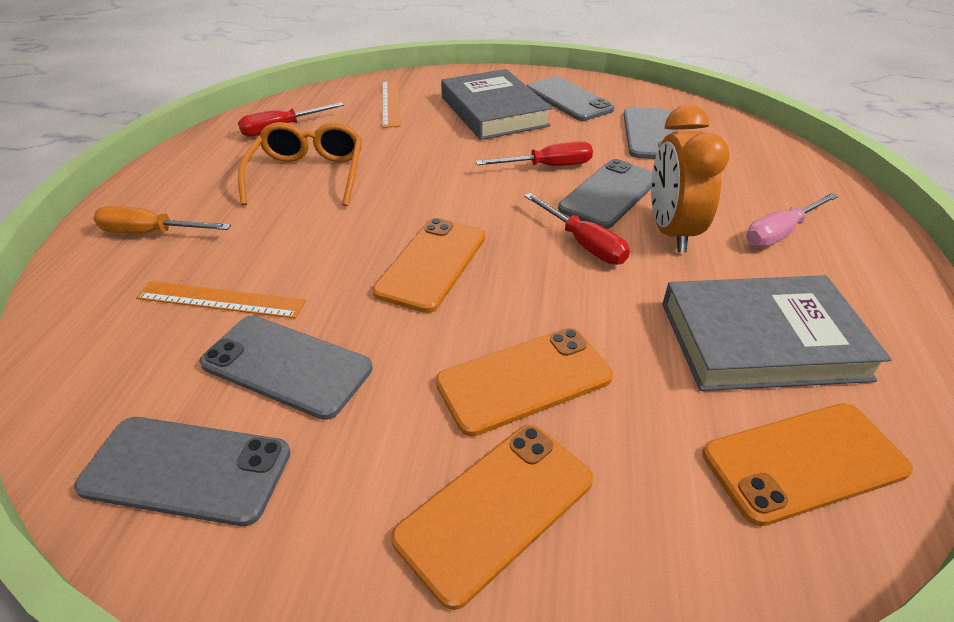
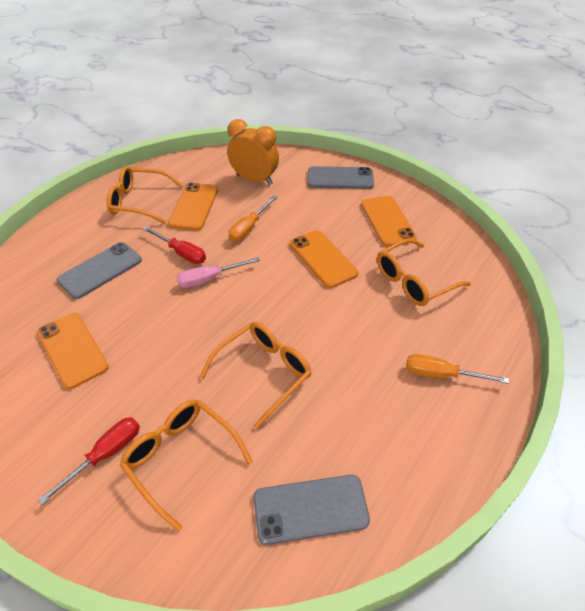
grey book: [441,69,552,140] [662,275,892,391] = 2 -> none = 0
grey phone: [74,417,291,526] [199,316,373,420] [527,76,614,121] [558,159,652,229] [624,107,678,159] = 5 -> [57,242,142,299] [253,475,370,545] [308,166,374,189] = 3
orange glasses: [238,122,362,206] = 1 -> [107,166,183,224] [120,399,253,532] [200,322,312,429] [377,239,471,306] = 4
orange ruler: [136,281,306,319] [382,81,401,128] = 2 -> none = 0
orange screwdriver: [93,206,231,233] = 1 -> [228,196,277,242] [406,354,509,384] = 2
red screwdriver: [238,102,344,137] [476,141,593,166] [524,193,630,265] = 3 -> [38,417,140,505] [143,226,206,264] = 2

